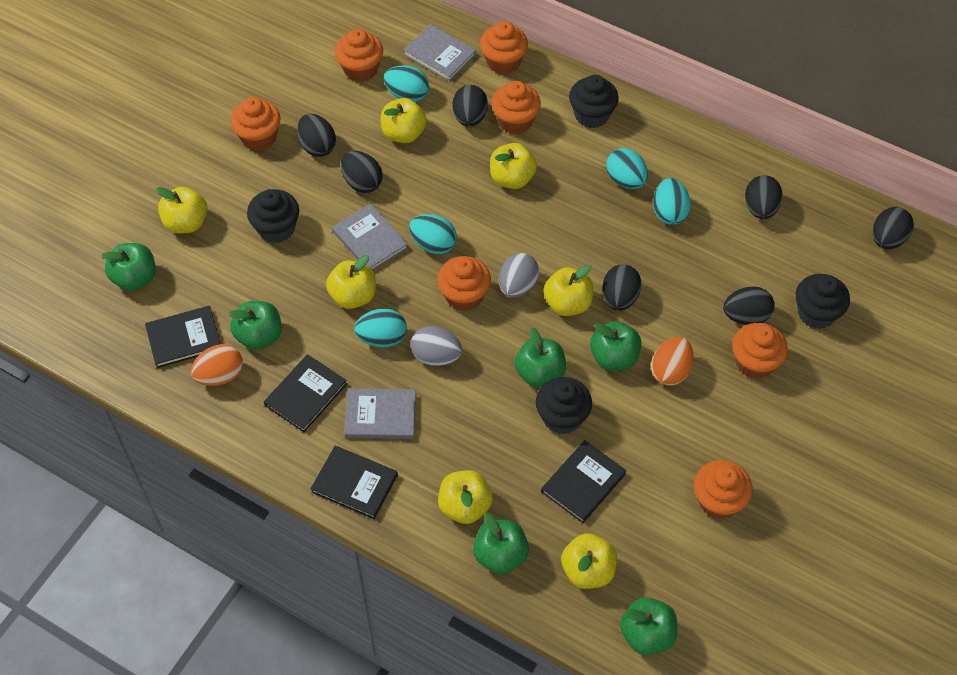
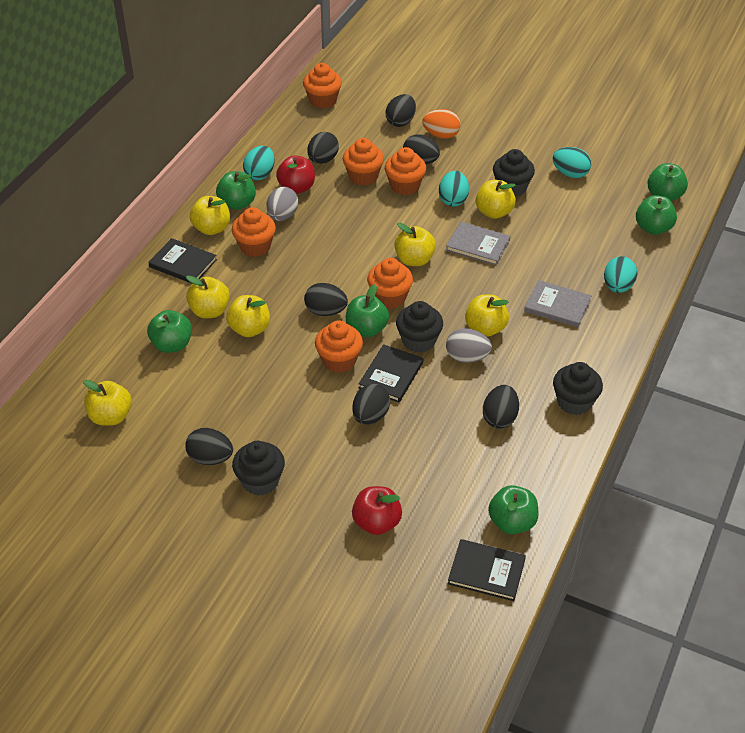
black book: [145,306,221,368] [264,354,347,432] [311,446,398,519] [541,440,627,523] = 4 -> [148,238,217,284] [359,344,423,402] [448,539,526,601] = 3
grey book: [332,203,408,270] [344,388,416,439] [403,24,476,82] = 3 -> [446,222,510,265] [524,280,591,327] = 2
orange cupcake: [230,97,281,151] [335,29,383,82] [437,256,491,311] [480,21,528,75] [491,81,541,134] [694,460,753,519] [732,323,788,379] = 7 -> [232,207,276,257] [303,63,342,108] [315,320,363,373] [343,138,384,186] [367,258,413,309] [385,147,426,195] = 6
orange egg: [191,344,243,386] [651,337,693,386] = 2 -> [423,109,461,139] = 1
red apple: none = 0 -> [276,155,315,194] [352,486,402,535] = 2
turquoise egg: [354,309,407,347] [383,65,429,102] [409,214,457,254] [606,148,648,189] [653,178,691,225] = 5 -> [243,146,275,180] [439,171,469,206] [553,147,591,178] [604,256,637,293] = 4

